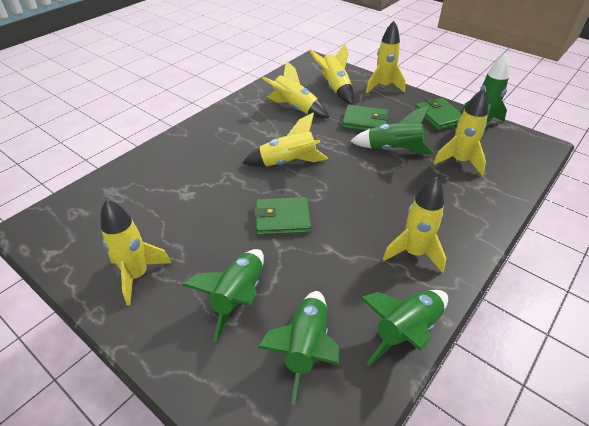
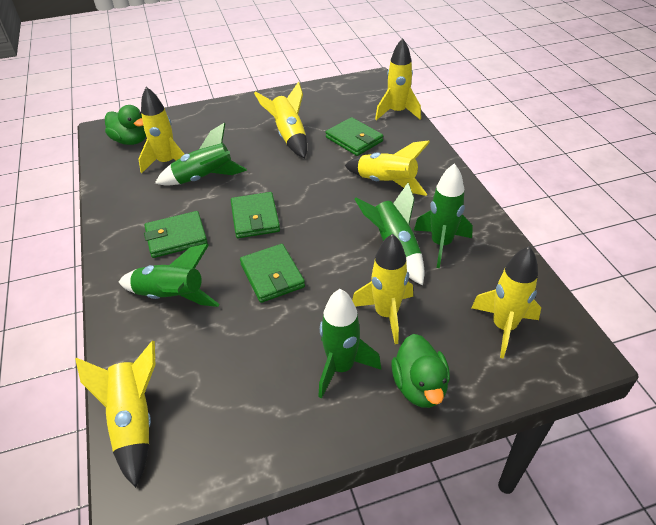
green duck: none = 0 -> [105,105,146,145] [391,334,450,408] = 2
green wallet: [254,197,311,235] [342,105,389,131] [415,98,462,131] = 3 -> [144,211,208,258] [231,192,280,238] [240,244,305,303] [326,117,383,156] = 4

